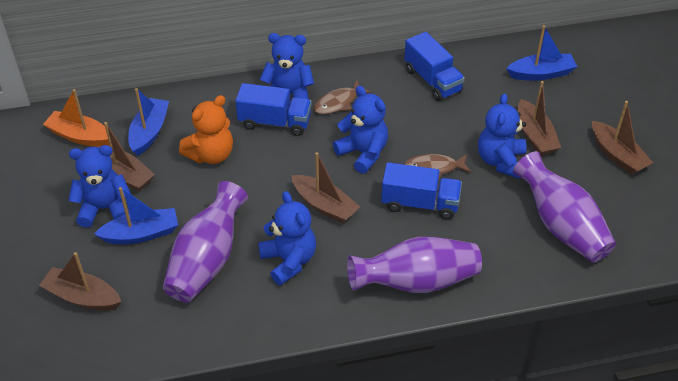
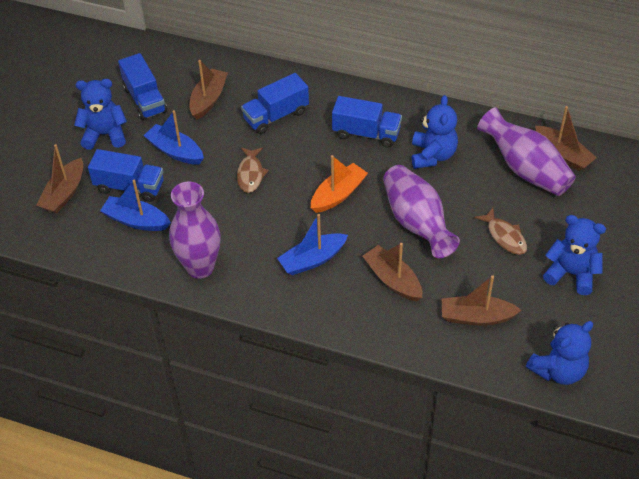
blue teddy bear: [68,145,131,228] [258,191,316,285] [260,33,314,99] [333,86,388,174] [478,93,527,179] = 5 -> [74,79,127,150] [412,95,458,169] [526,321,593,385] [543,215,606,295] = 4
blue truck: [235,83,311,136] [381,162,462,219] [404,32,465,101] = 3 -> [88,149,164,202] [118,53,167,120] [241,73,309,134] [332,96,402,148] = 4
orange teddy bear: [179,95,233,164] = 1 -> none = 0

